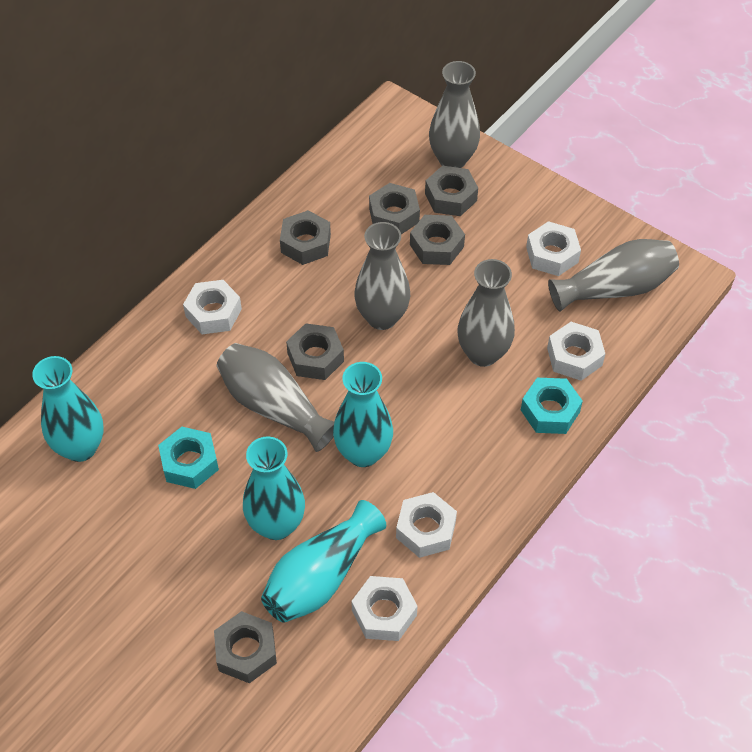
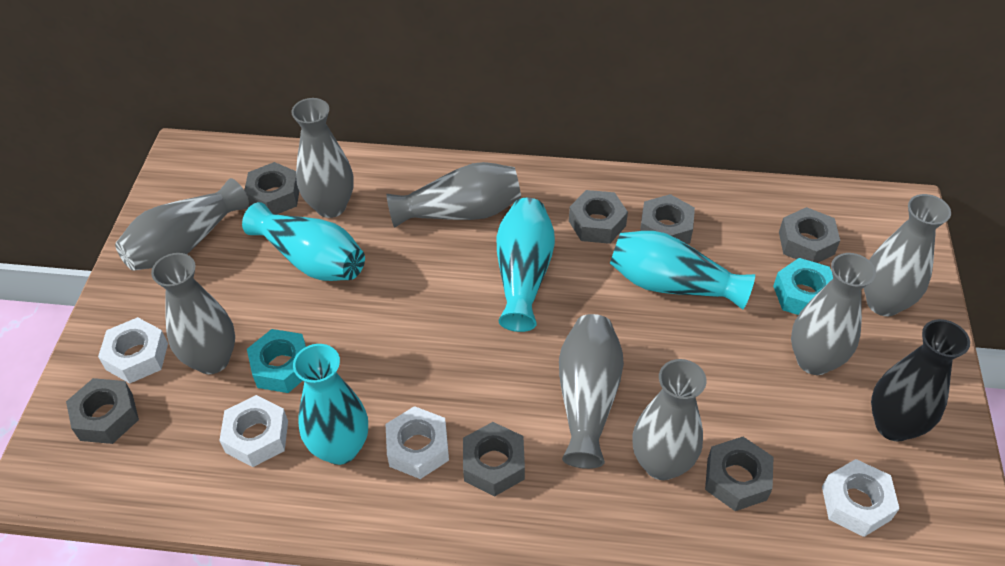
black vase: none = 0 -> [871,319,970,442] = 1
grey nut: [214,611,277,683] [280,210,331,265] [286,323,344,380] [369,183,420,234] [410,215,465,265] [425,165,478,216] = 6 -> [66,378,139,444] [244,162,299,215] [463,422,525,496] [569,190,628,244] [640,194,695,244] [705,437,773,511] [779,207,840,263] = 7
grey vase: [217,343,334,452] [354,222,410,330] [429,61,480,168] [457,259,515,367] [548,239,679,312] = 5 -> [115,178,249,271] [151,253,235,374] [291,98,354,218] [386,162,521,228] [559,314,624,469] [632,359,706,480] [791,253,876,375] [864,194,951,316] = 8
white nut: [183,280,242,334] [351,576,418,641] [396,492,457,558] [526,221,581,276] [547,322,605,381] = 5 -> [98,317,168,383] [219,395,288,467] [385,406,449,479] [822,459,900,537] = 4

